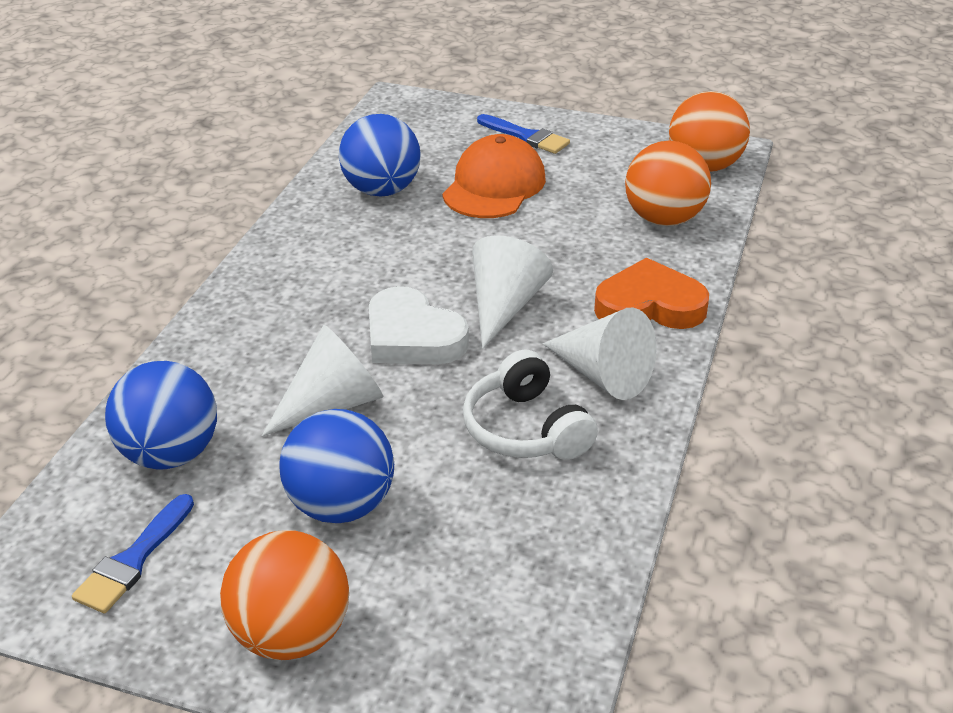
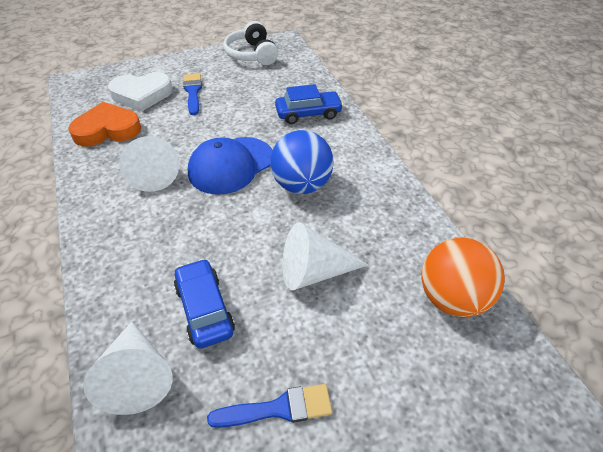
blue ball: [105,361,217,469] [279,409,394,523] [339,114,421,196] = 3 -> [270,130,334,194] = 1
blue cap: none = 0 -> [188,137,273,195] = 1
blue car: none = 0 -> [174,259,235,349] [275,84,343,124] = 2
orange ball: [220,530,349,660] [625,141,711,226] [669,91,750,172] = 3 -> [421,238,505,317] = 1
orange cap: [442,134,546,218] = 1 -> none = 0

